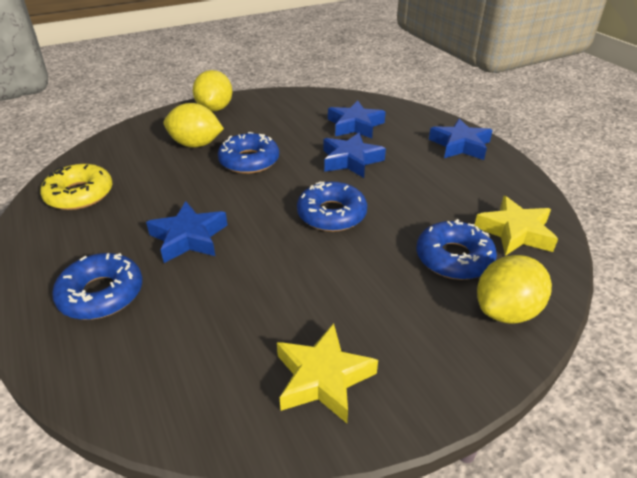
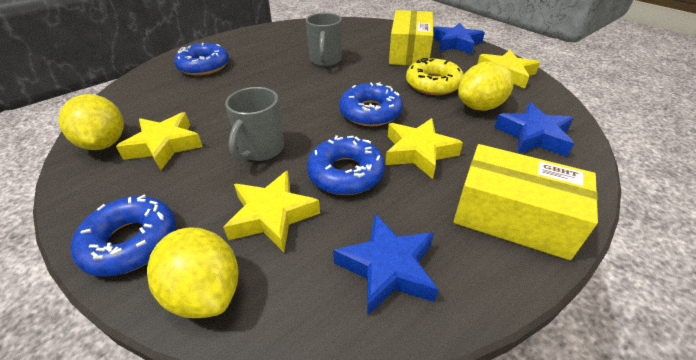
blue star: [146,201,227,263] [323,133,386,178] [328,101,386,138] [429,118,493,160] = 4 -> [333,214,438,316] [433,23,485,54] [495,102,574,157] = 3
grey mug: none = 0 -> [225,87,284,161] [306,13,342,66] = 2
yellow box: none = 0 -> [389,10,433,66] [453,144,598,260] = 2
yellow star: [277,323,378,423] [475,196,558,256] = 2 -> [116,112,203,170] [223,170,320,252] [385,118,463,179] [477,50,540,89] = 4

